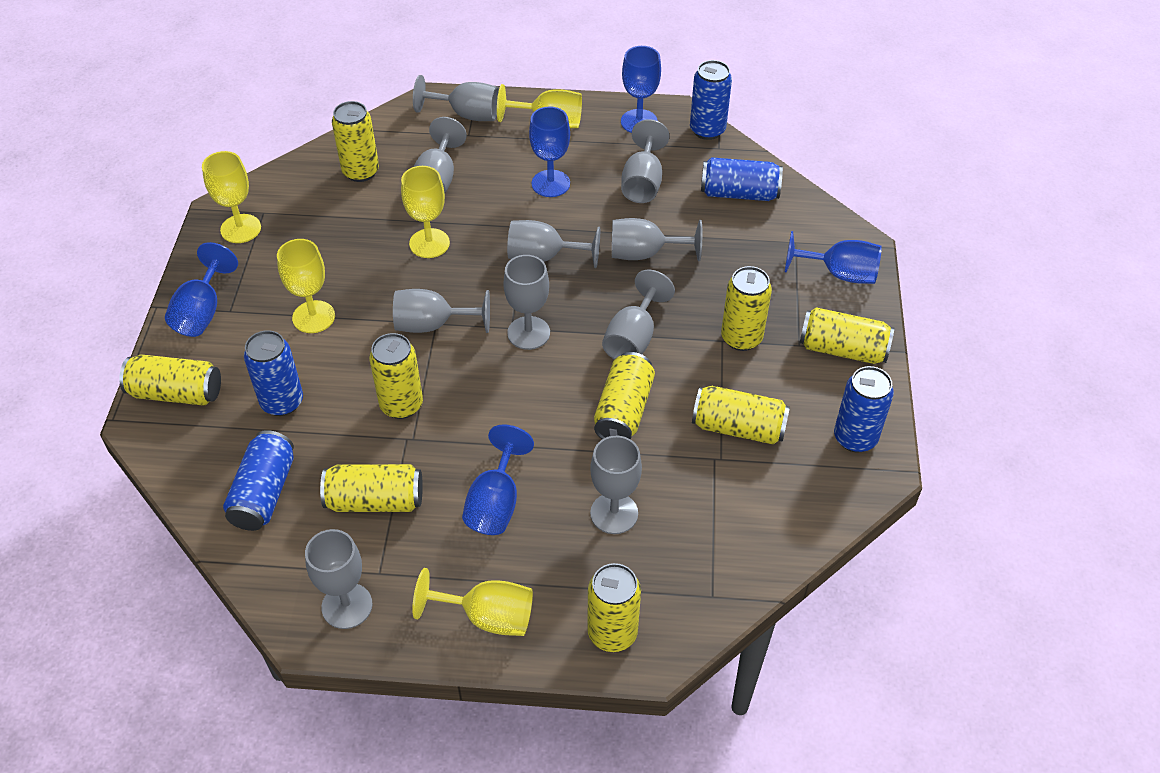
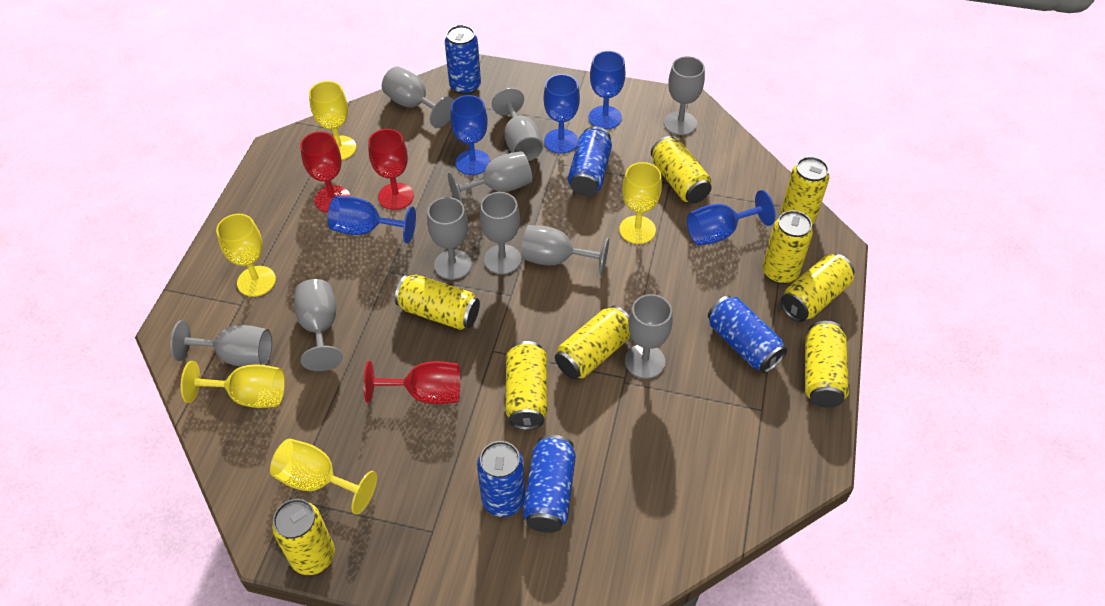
red goblet: none = 0 -> [300,132,350,213] [364,361,460,404] [368,129,414,210] = 3

